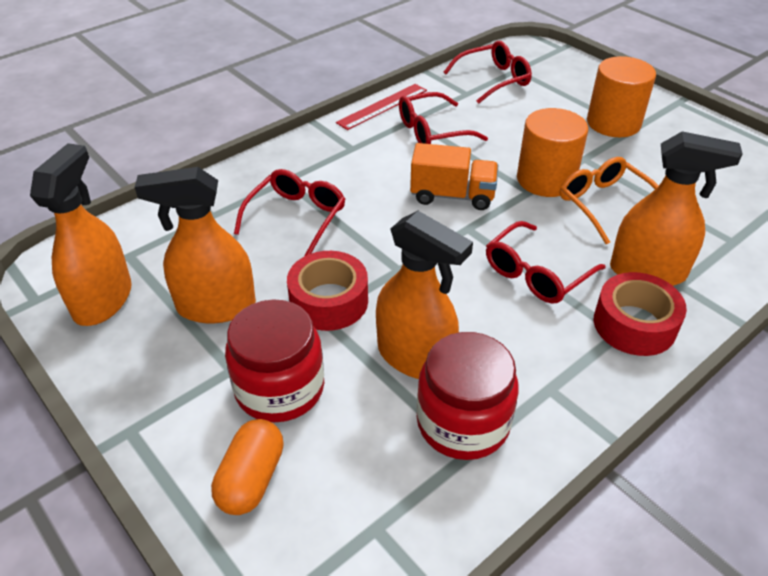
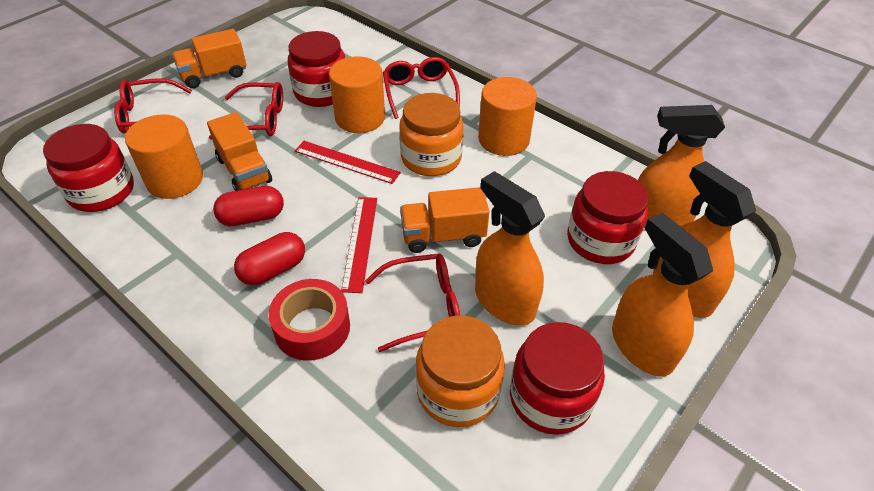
orange capsule: [211,419,284,515] = 1 -> none = 0
orange cylinder: [517,108,588,197] [587,56,656,137] = 2 -> [125,114,203,199] [329,56,385,133] [478,77,537,156] = 3
orange glasses: [560,157,658,244] = 1 -> none = 0
orange jar: none = 0 -> [399,93,463,176] [416,316,505,427] = 2
orange truck: [410,143,498,210] = 1 -> [172,29,247,88] [207,112,272,191] [400,187,490,253] = 3
red capsule: none = 0 -> [213,186,284,226] [234,232,305,285] = 2
red jar: [225,299,324,422] [416,332,518,460] = 2 -> [43,124,134,212] [288,31,345,107] [510,322,605,435] [567,171,648,264] = 4
red ruler: [336,84,427,130] = 1 -> [295,141,401,184] [341,197,377,293] = 2
red tape: [287,251,368,331] [594,272,687,356] = 2 -> [269,279,350,361] = 1

